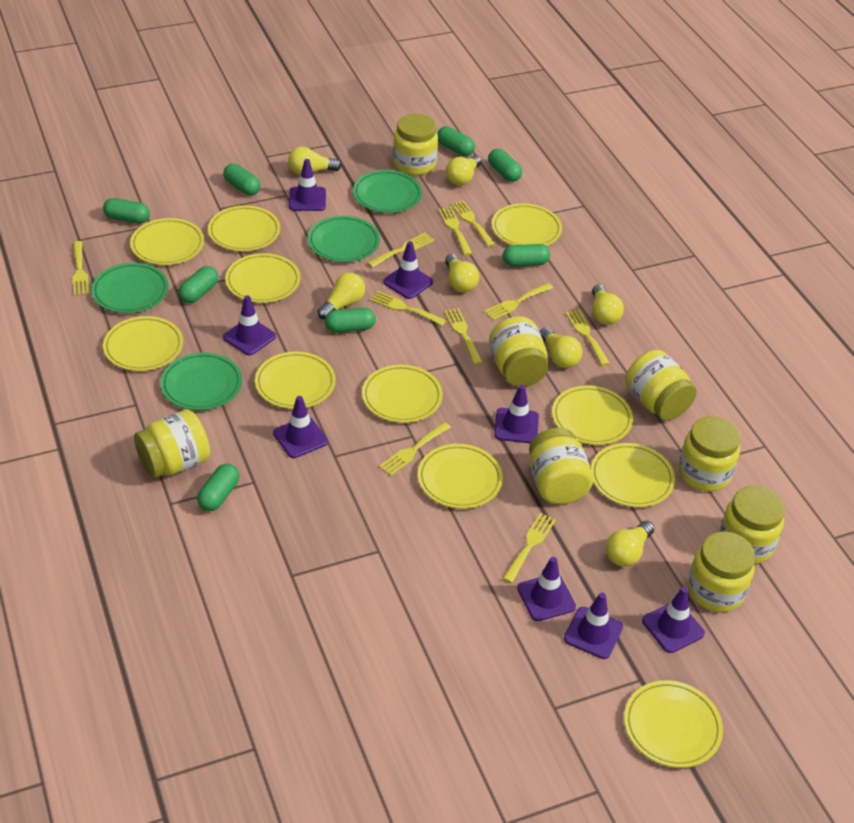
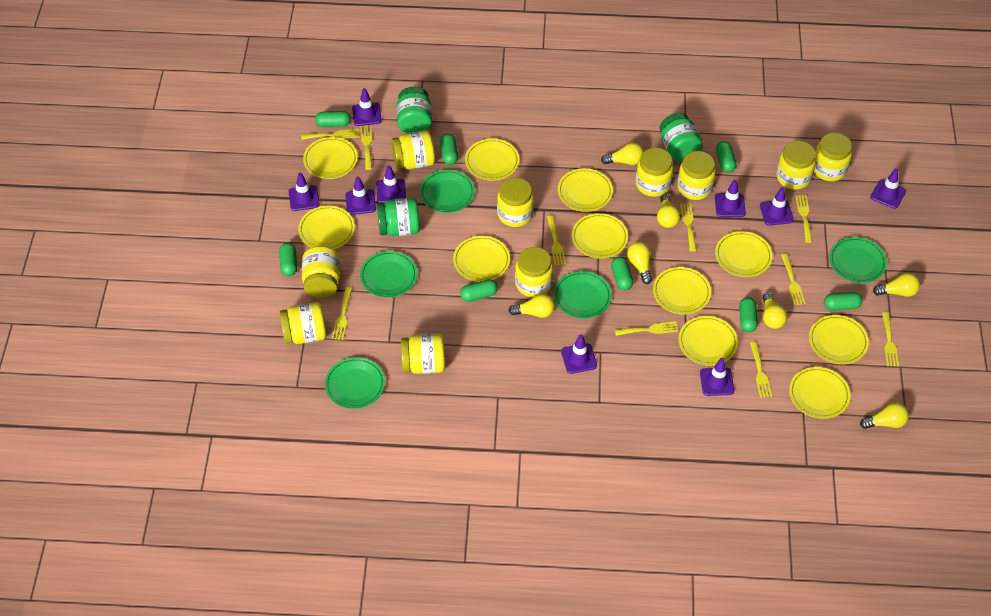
green jar: none = 0 -> [377,198,420,236] [396,87,432,133] [660,113,703,161] = 3
green plate: [91,263,169,313] [160,353,242,410] [308,216,380,262] [353,170,422,213] = 4 -> [325,357,385,409] [360,251,417,298] [420,170,475,213] [554,271,612,319] [829,237,887,283] = 5
purple traffic cone: [223,295,276,355] [273,396,328,458] [289,159,326,211] [383,241,433,299] [494,385,539,443] [517,557,576,621] [564,592,623,659] [642,587,705,653] = 8 -> [289,173,320,211] [345,177,376,215] [352,88,382,126] [376,165,406,203] [561,334,597,374] [700,358,734,396] [715,180,746,217] [760,187,794,226] [870,169,906,209] = 9
yellow jar: [134,410,210,478] [393,114,438,175] [489,316,549,387] [529,428,593,504] [625,350,697,421] [678,416,740,491] [688,532,755,612] [719,486,785,564] = 8 -> [280,302,326,344] [302,246,340,298] [391,130,435,169] [401,333,445,374] [497,178,534,227] [515,247,553,297] [636,148,673,197] [677,151,716,200] [776,141,816,190] [814,133,852,181] = 10

